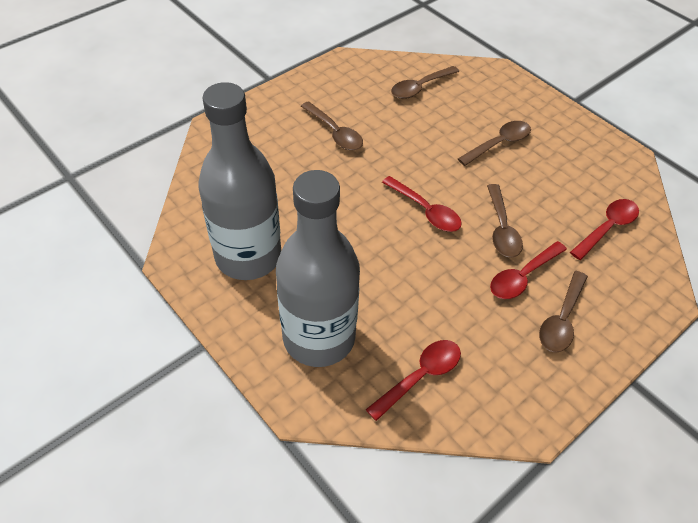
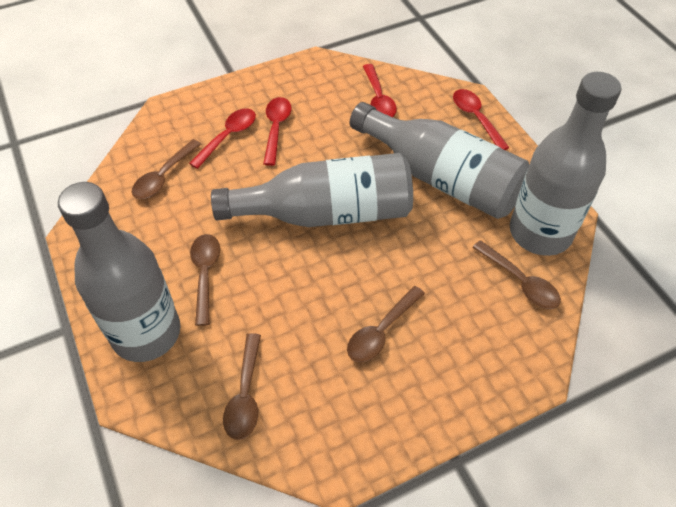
grey bottle: [198,82,281,280] [276,170,360,367] = 2 -> [58,182,180,362] [211,153,413,227] [350,102,529,219] [510,72,622,256] = 4

